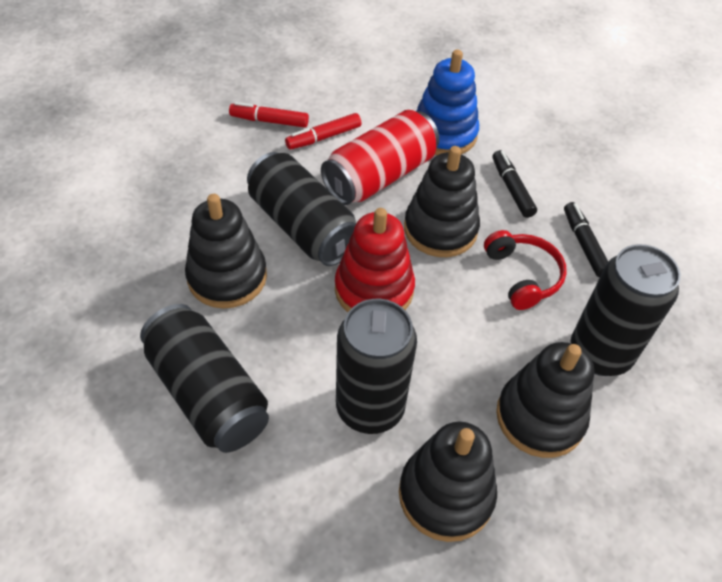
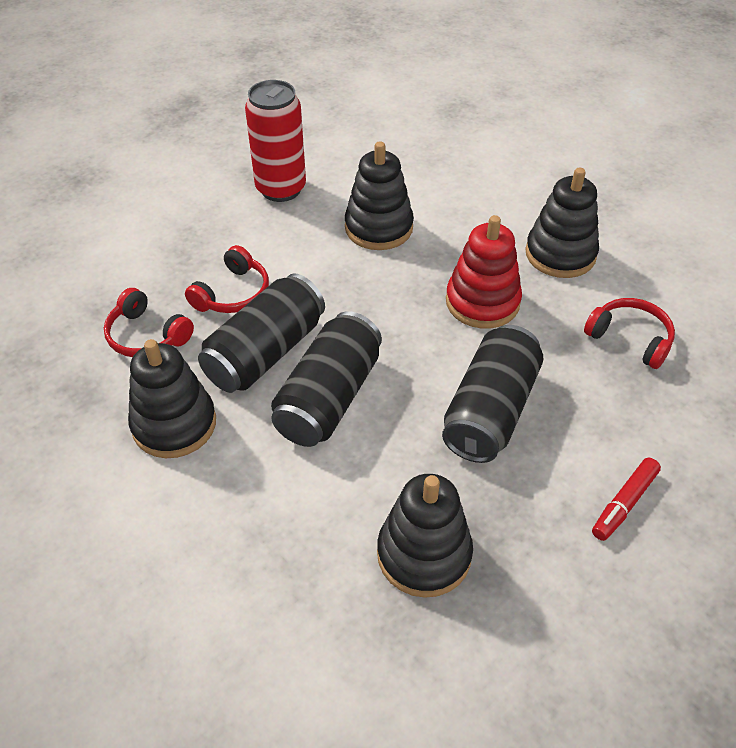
black can: [140,304,269,453] [247,152,356,266] [336,299,417,434] [571,244,681,376] = 4 -> [198,274,325,393] [271,311,382,447] [442,325,543,463] = 3
black marker: [493,150,537,218] [564,202,608,277] = 2 -> none = 0
blue stacking toy: [416,50,479,155] = 1 -> none = 0
red headphones: [484,230,567,310] = 1 -> [104,288,194,357] [185,245,269,313] [584,298,675,369] = 3
red marker: [229,102,309,128] [285,113,361,150] = 2 -> [592,458,661,541] = 1

